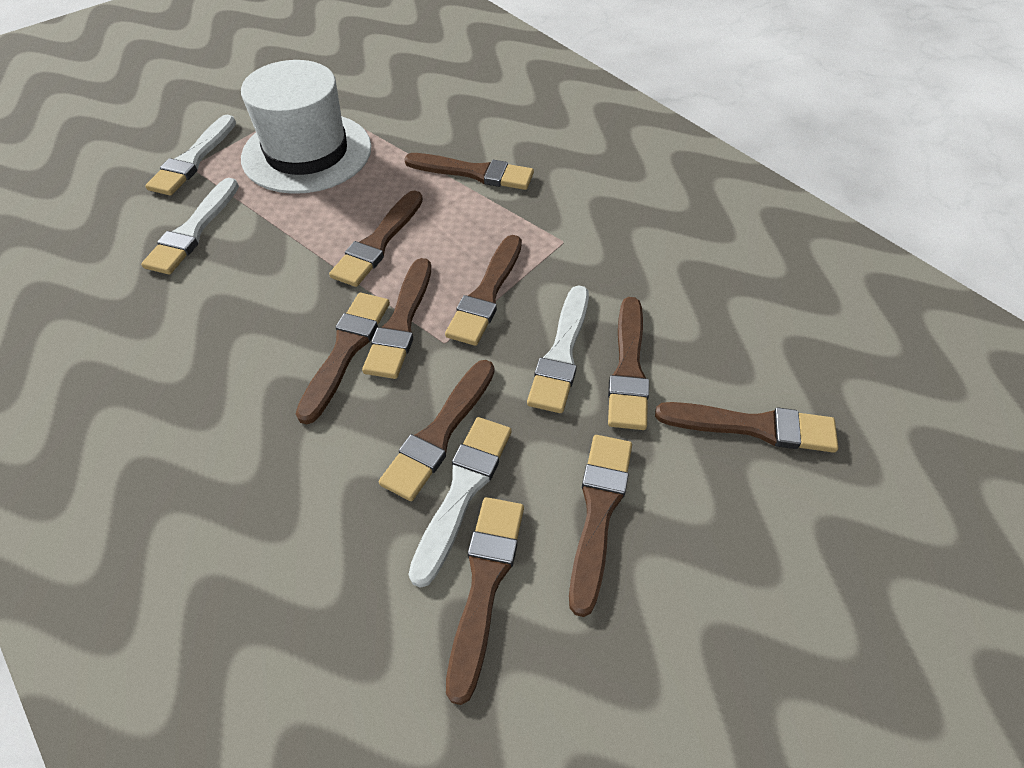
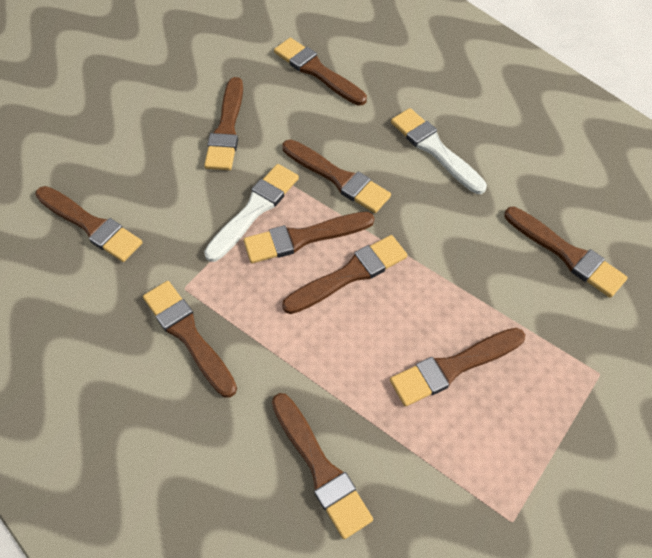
white brush: [141,178,239,275] [145,115,236,196] [408,417,512,588] [527,285,589,413] = 4 -> [204,164,299,262] [391,108,487,194] = 2
white hat: [241,60,371,194] = 1 -> none = 0

